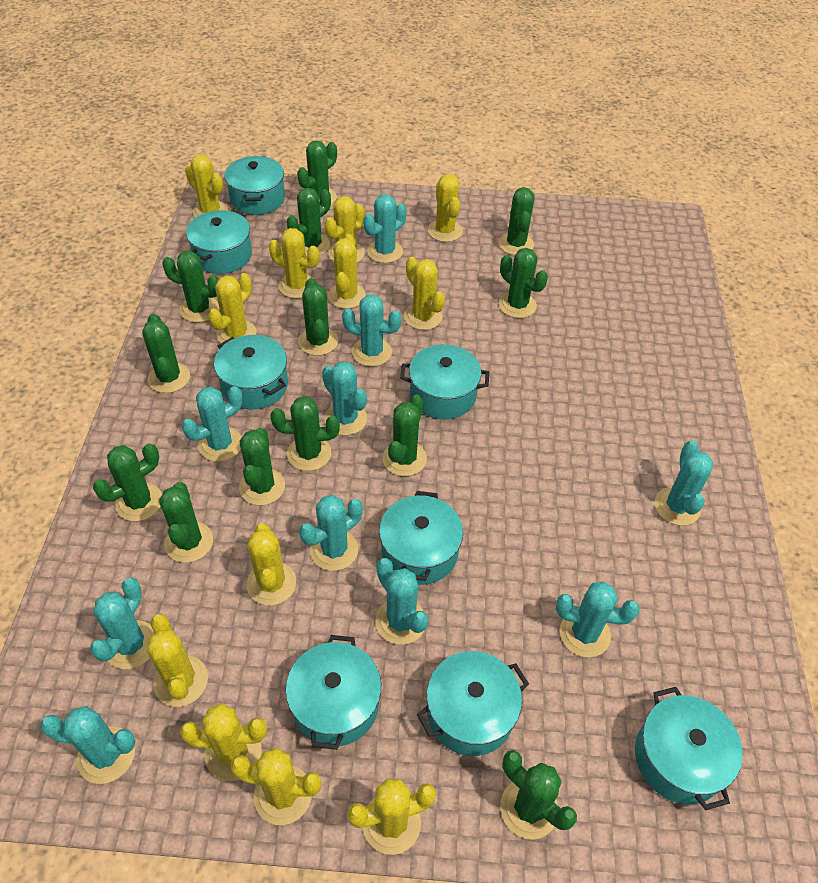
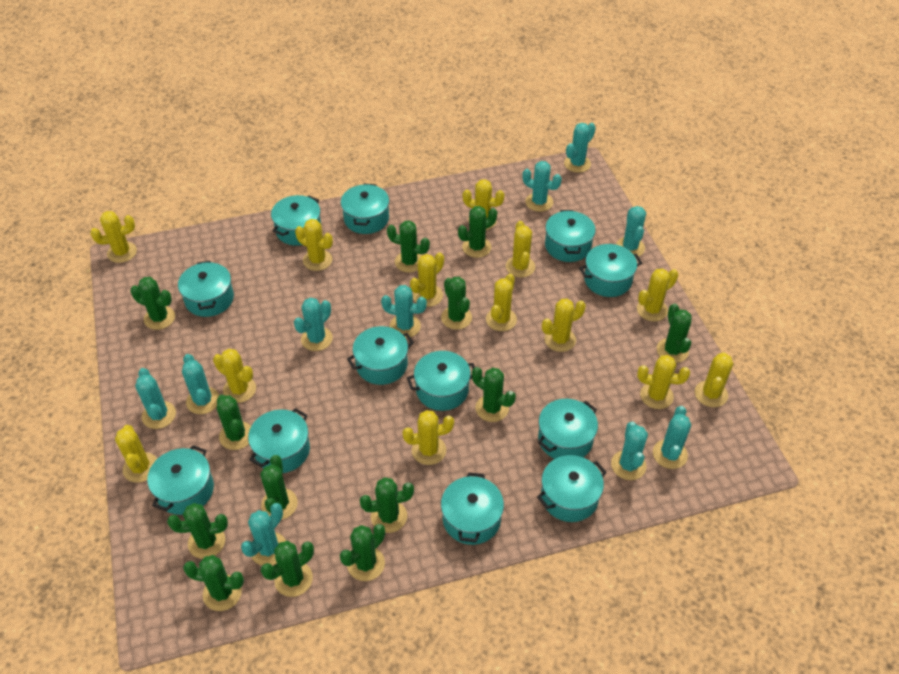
turquoise pot: [186,210,252,274] [214,335,288,409] [225,156,285,215] [286,635,381,750] [379,491,463,585] [400,344,489,419] [417,651,529,756] [635,687,743,810] = 8 -> [147,445,214,515] [178,261,234,317] [248,408,310,473] [271,195,321,246] [341,184,389,234] [347,326,414,385] [407,351,475,411] [441,472,504,545] [537,455,607,522] [538,399,598,459] [545,210,596,262] [579,244,642,297] = 12
yellow cactus: [147,614,208,707] [180,704,267,781] [185,154,228,218] [208,273,256,343] [230,748,322,825] [246,523,296,606] [269,228,319,299] [324,196,365,263] [328,234,366,309] [347,778,436,855] [404,257,445,330] [428,174,463,242] = 12 -> [90,211,137,263] [115,425,157,483] [213,349,256,403] [295,219,333,271] [402,410,454,465] [410,252,444,307] [463,179,505,230] [486,274,517,331] [506,221,535,278] [542,299,586,352] [637,269,678,321] [637,355,690,409] [695,352,733,407] = 13

